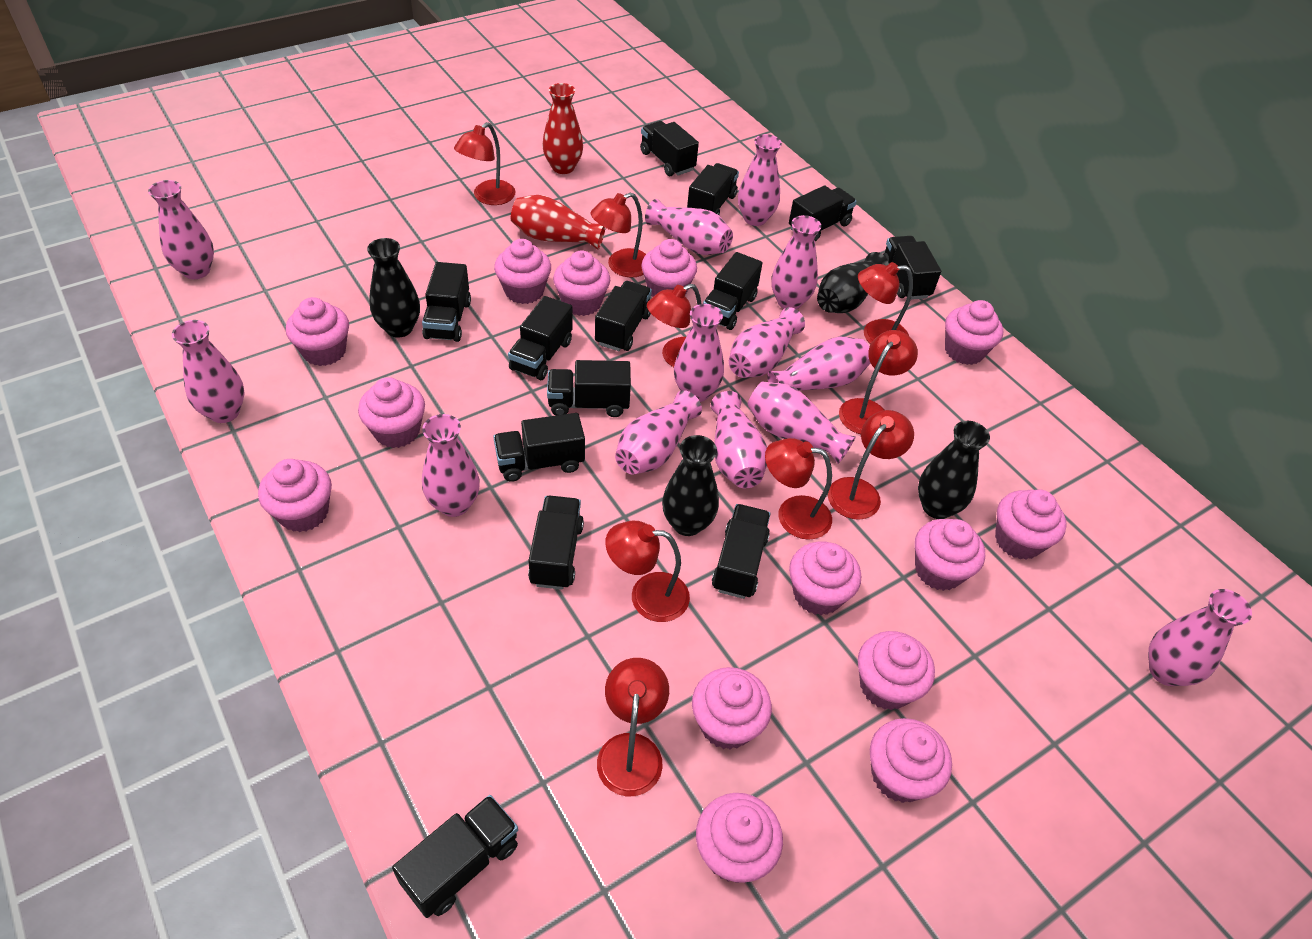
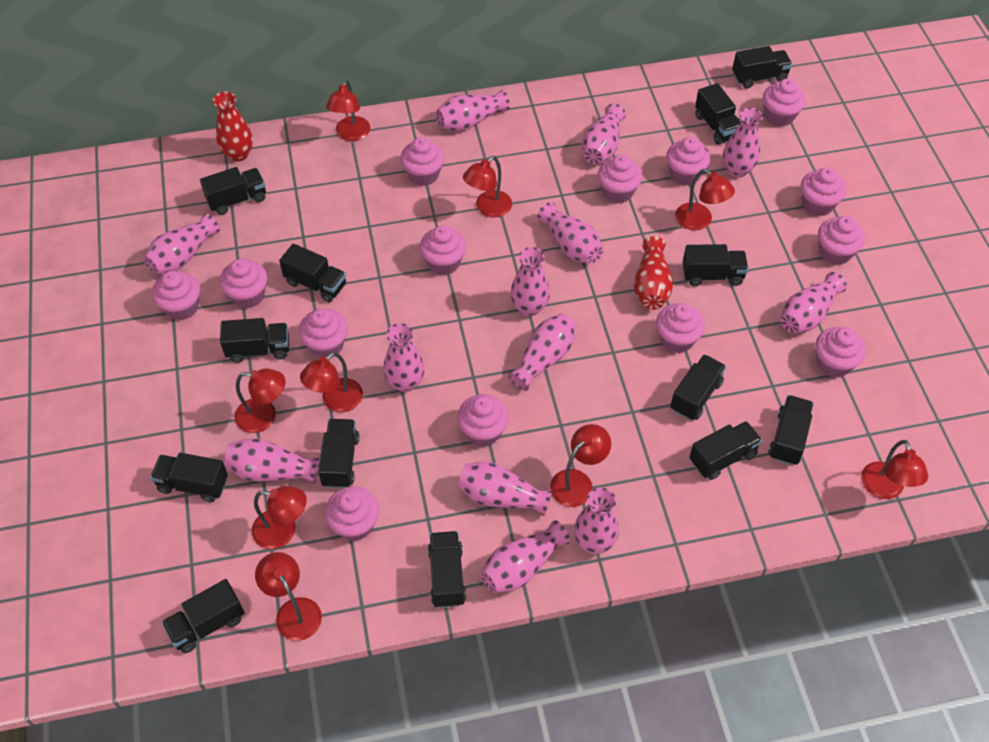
black vase: [367,238,420,338] [662,435,719,536] [817,252,889,313] [918,421,990,519] = 4 -> none = 0

